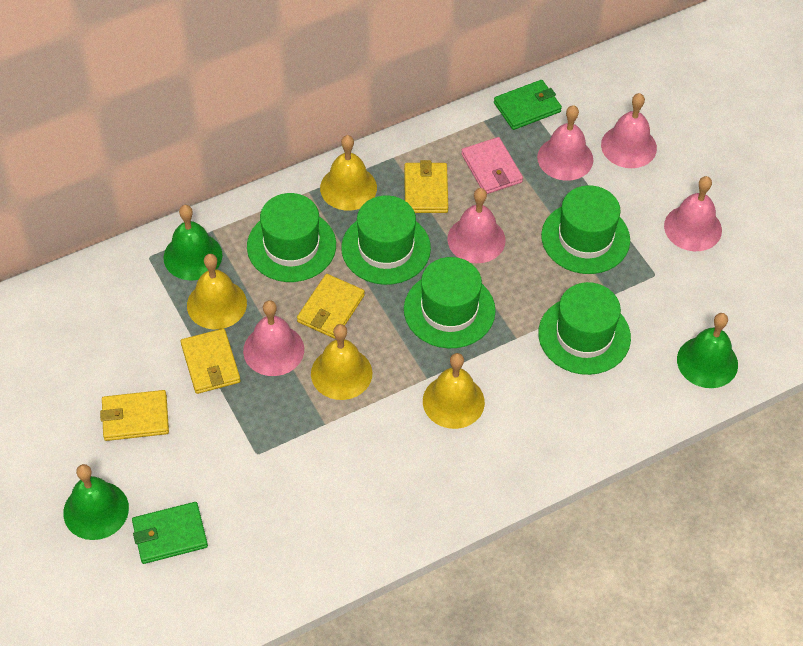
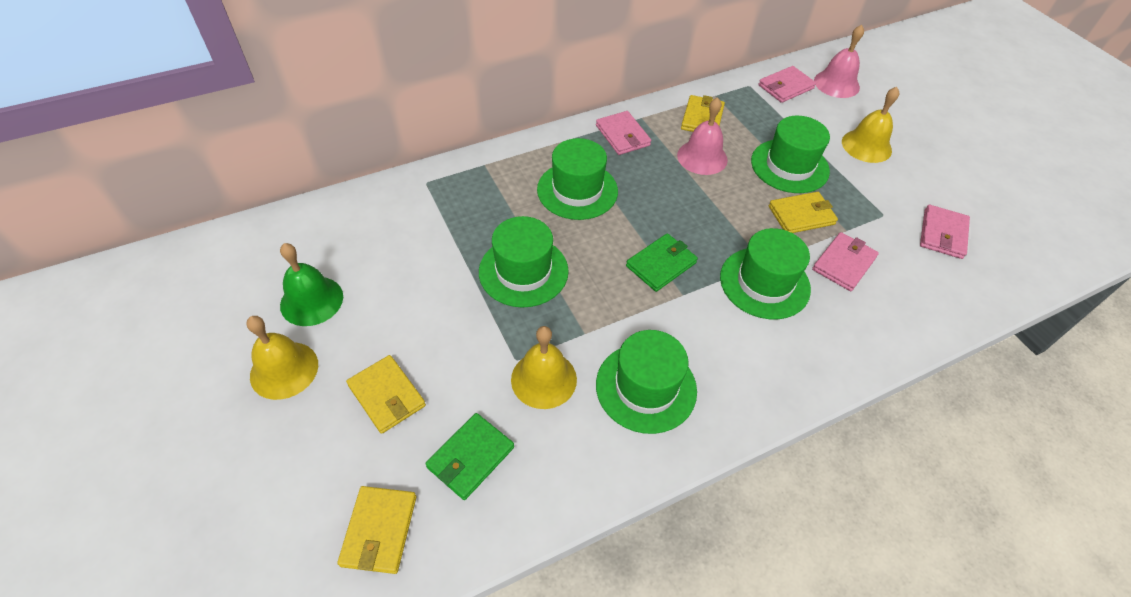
green bell: [63,464,129,540] [163,205,222,281] [677,313,738,388] = 3 -> [280,243,343,326] = 1
pink bell: [243,300,304,376] [447,188,506,263] [537,105,593,181] [601,93,657,168] [664,176,722,251] = 5 -> [677,97,728,175] [814,25,864,98] = 2
pink wallet: [461,137,523,194] = 1 -> [596,111,651,155] [758,66,816,103] [812,232,879,291] [920,205,970,259] = 4
yellow bell: [187,254,247,330] [311,324,372,400] [320,135,377,210] [423,353,485,429] = 4 -> [246,316,318,400] [511,326,577,409] [842,87,899,163] = 3

